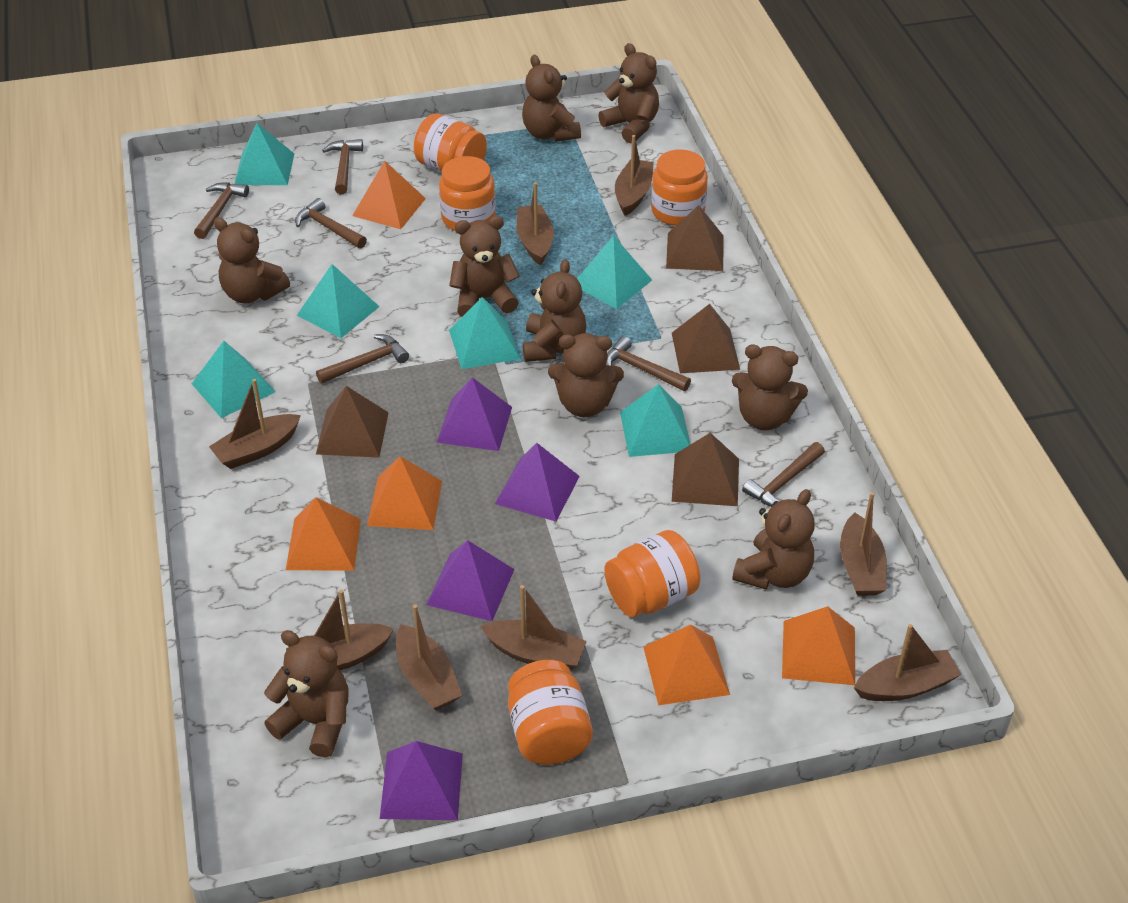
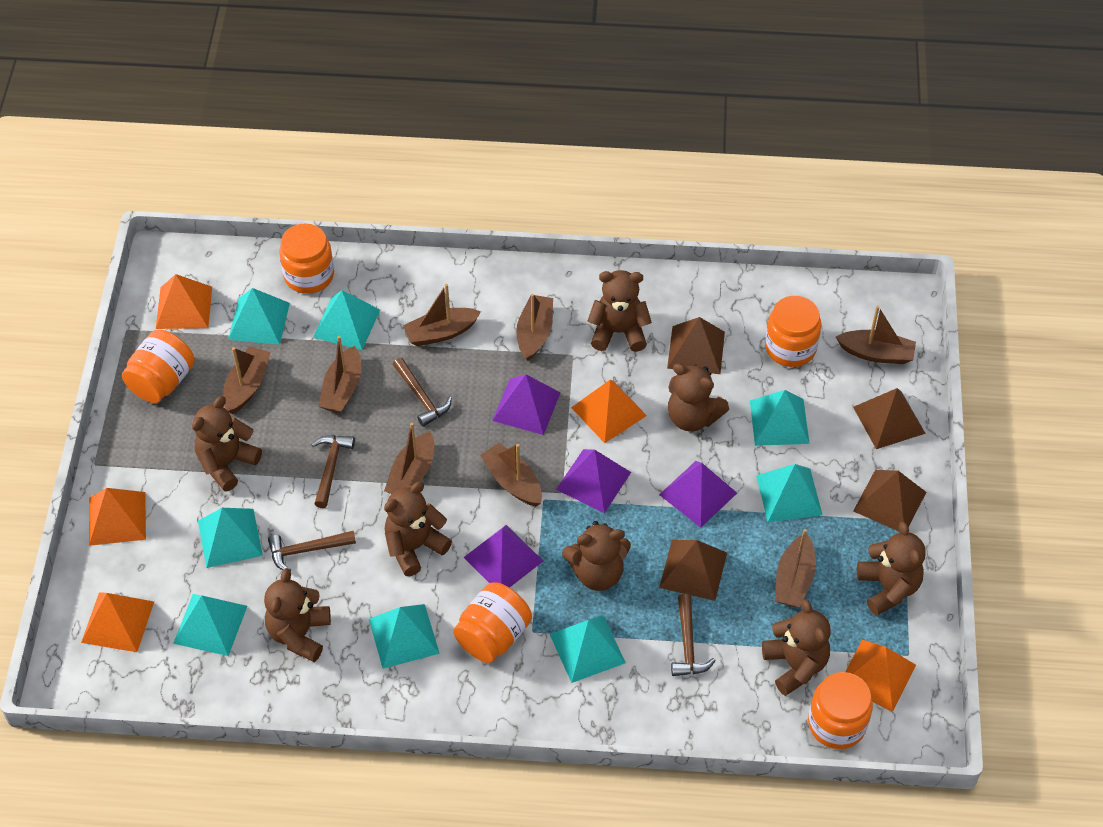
brown hammer: [194,182,249,239] [295,198,367,249] [316,334,409,384] [322,139,363,194] [606,336,691,391] [742,442,825,507] = 6 -> [268,531,356,571] [311,435,355,508] [393,358,452,427] [671,594,716,676] = 4
brown teddy bear: [214,217,290,304] [264,630,349,757] [449,216,520,317] [522,54,581,142] [523,259,586,362] [548,333,624,417] [598,43,659,143] [732,344,808,431] [732,489,815,590] = 9 -> [192,396,262,492] [264,568,331,662] [384,482,452,576] [562,521,631,591] [587,270,652,352] [668,363,729,432] [762,599,831,696] [857,521,926,616] = 8
turquoise pyramid: [192,341,276,418] [234,123,294,185] [297,264,380,338] [449,297,521,369] [577,235,652,309] [620,384,691,457] = 6 -> [173,594,247,656] [198,508,263,568] [228,288,290,345] [313,290,380,350] [369,604,440,669] [550,615,626,683] [750,390,810,446] [756,464,822,522] = 8

